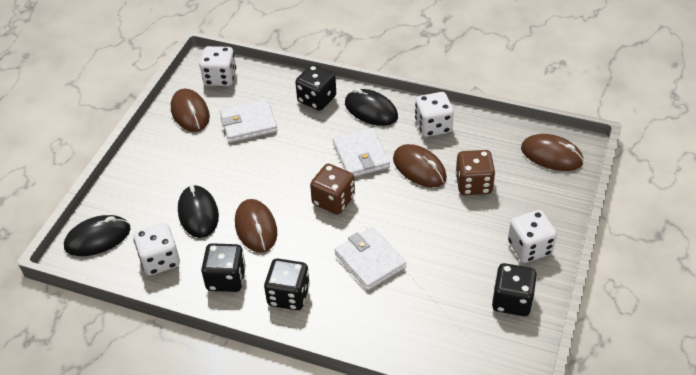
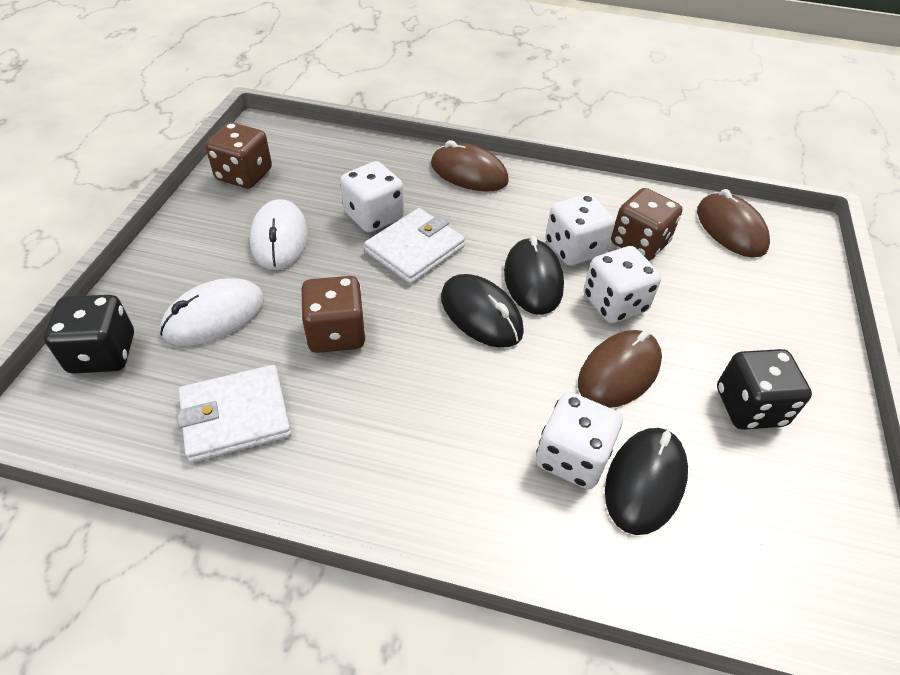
black dice: [201,243,246,292] [264,259,310,310] [295,65,336,111] [492,263,537,316] = 4 -> [44,295,134,374] [717,349,812,430] = 2
brown dice: [310,164,355,215] [455,150,495,195] = 2 -> [205,122,272,188] [301,276,366,353] [611,188,682,261] = 3
brown mouse: [171,89,210,132] [235,199,277,253] [393,144,447,188] [521,134,584,171] = 4 -> [431,140,509,192] [578,330,662,408] [697,189,770,258] = 3
white mouse: none = 0 -> [160,278,264,346] [250,199,308,270] = 2
white wallet: [220,99,277,143] [333,128,390,177] [335,227,406,290] = 3 -> [177,365,292,463] [364,208,465,284] = 2

